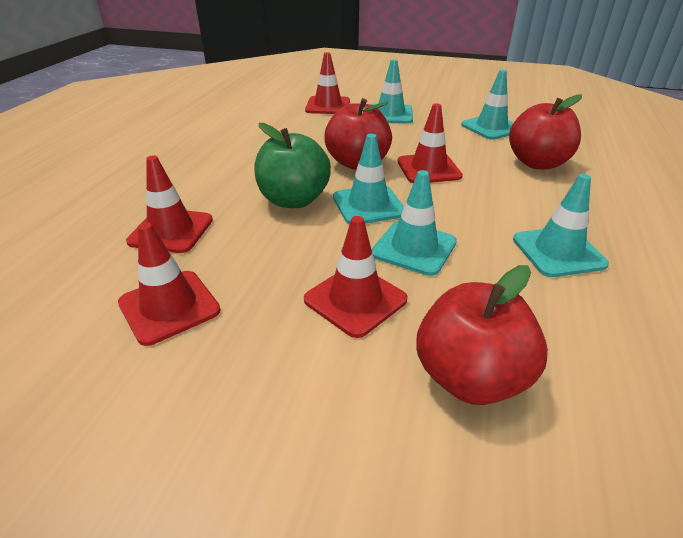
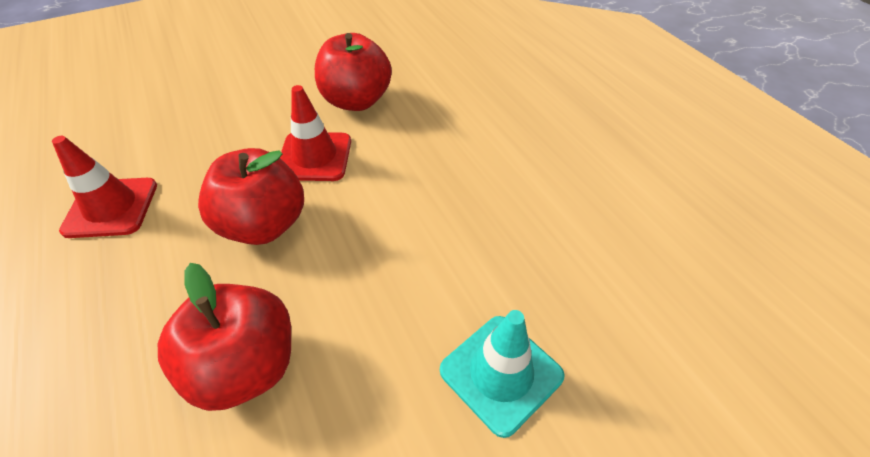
green apple: [254,123,331,208] = 1 -> none = 0
red traffic cone: [118,222,221,346] [126,155,213,253] [304,216,408,338] [305,52,350,114] [397,103,463,183] = 5 -> [52,136,157,238] [280,85,351,181] = 2
turquoise traffic cone: [333,134,404,224] [371,59,413,124] [372,170,457,276] [461,70,514,140] [513,174,609,277] = 5 -> [440,310,565,438] = 1

